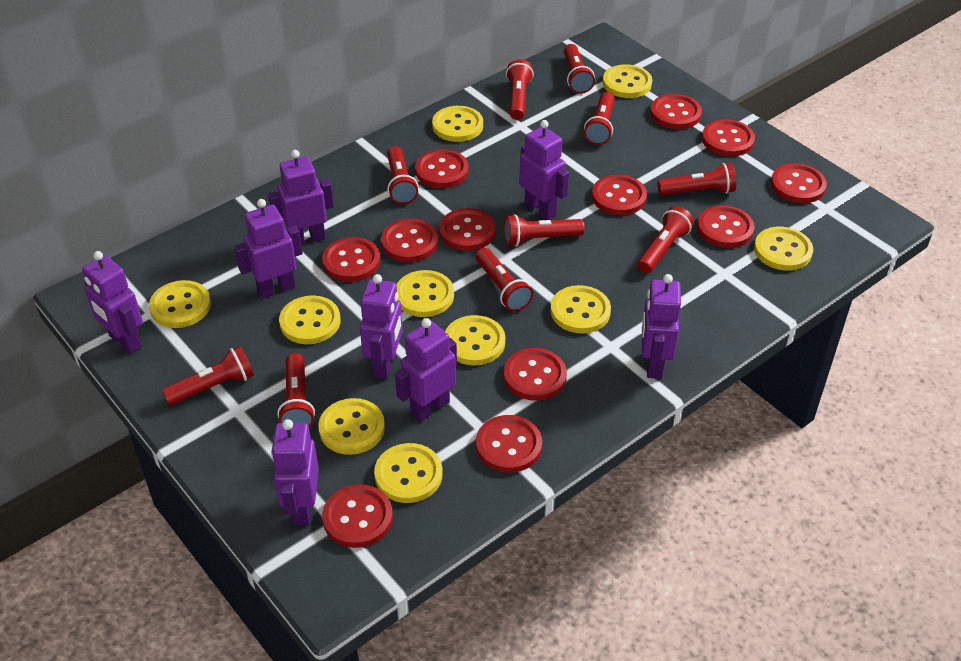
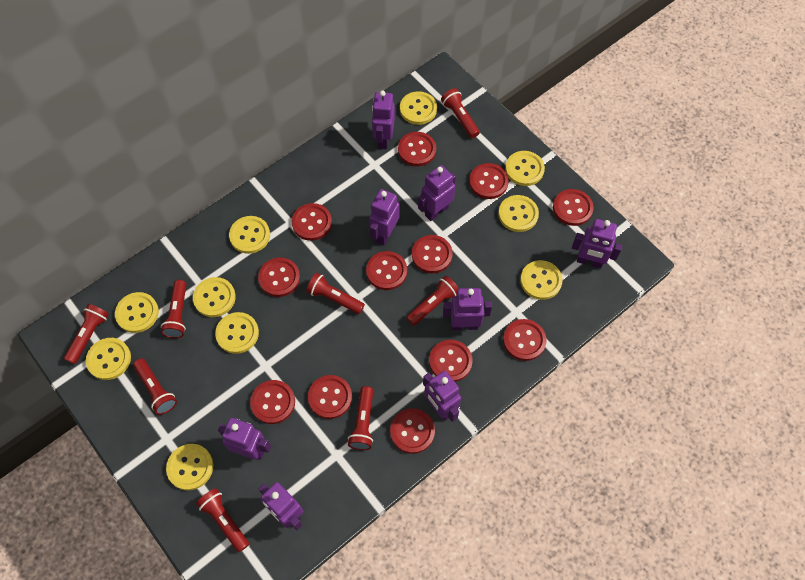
red flashlight: [162,346,254,406] [277,353,315,427] [387,146,418,204] [476,248,533,312] [504,214,585,247] [506,59,534,120] [564,44,595,94] [584,92,615,145] [637,206,694,273] [658,163,736,195] = 10 -> [64,304,109,364] [133,358,177,415] [161,280,186,338] [196,488,249,552] [306,273,365,314] [348,386,373,450] [406,276,459,326] [441,88,480,138] = 8

